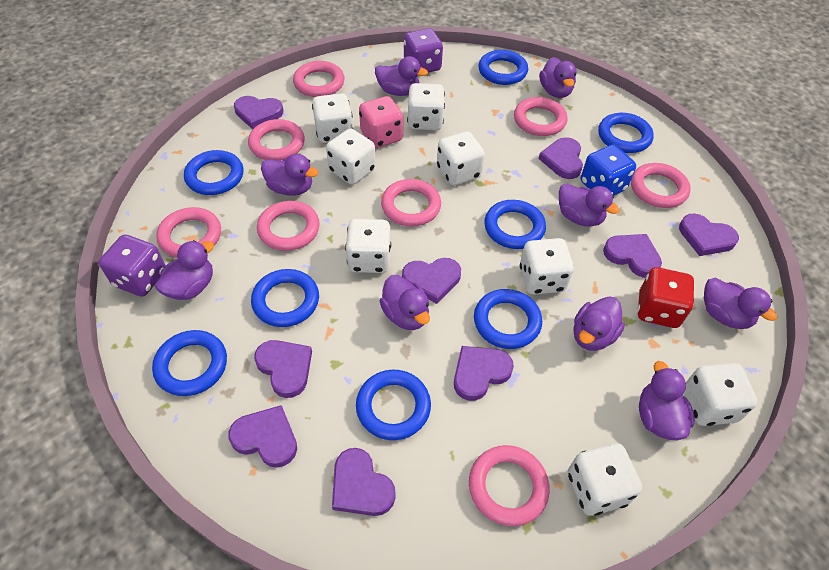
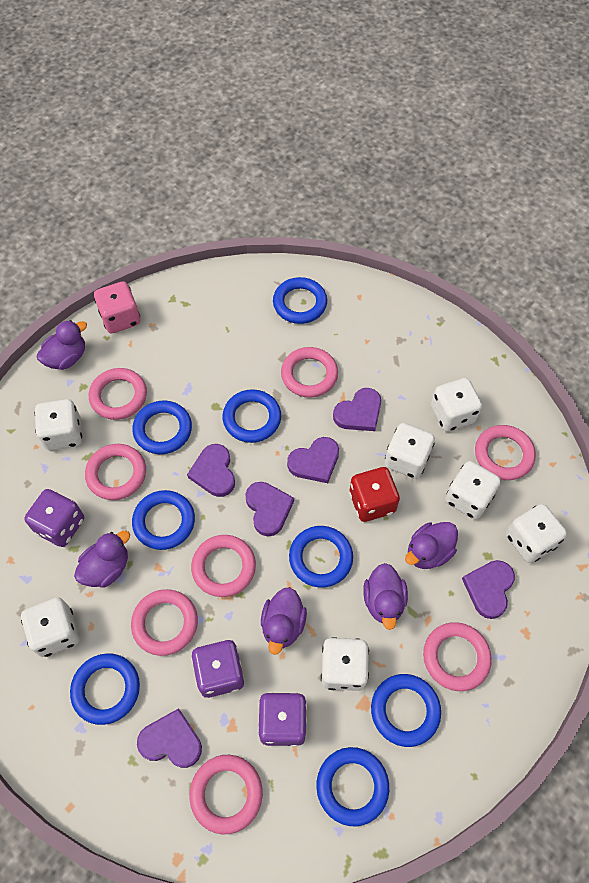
blue dice: [581,145,636,195] = 1 -> none = 0
purple dice: [99,234,166,297] [404,28,443,73] = 2 -> [24,489,84,547] [191,640,245,698] [258,692,307,747] = 3
purple duck: [155,240,214,300] [261,154,318,196] [375,56,428,96] [380,275,430,330] [540,57,577,98] [559,184,619,227] [574,296,625,351] [639,361,695,440] [704,278,777,329] = 9 -> [36,320,87,370] [74,530,130,588] [261,587,307,655] [363,563,408,630] [405,522,458,569] = 5
purple heart: [228,405,297,468] [234,96,283,129] [254,340,312,398] [332,448,396,516] [402,258,461,304] [454,346,514,401] [539,137,583,179] [603,234,662,278] [679,213,739,256] = 9 -> [137,708,202,768] [187,444,235,497] [245,482,294,536] [287,437,339,483] [333,388,381,431] [462,560,515,619] = 6
white dice: [312,93,353,143] [326,129,376,185] [345,219,391,273] [407,83,445,130] [437,131,485,186] [520,238,574,295] [568,443,642,516] [684,363,758,426] = 8 -> [21,598,79,657] [35,399,82,450] [321,637,369,691] [385,423,435,479] [431,378,482,431] [445,461,501,520] [506,504,567,563] = 7

